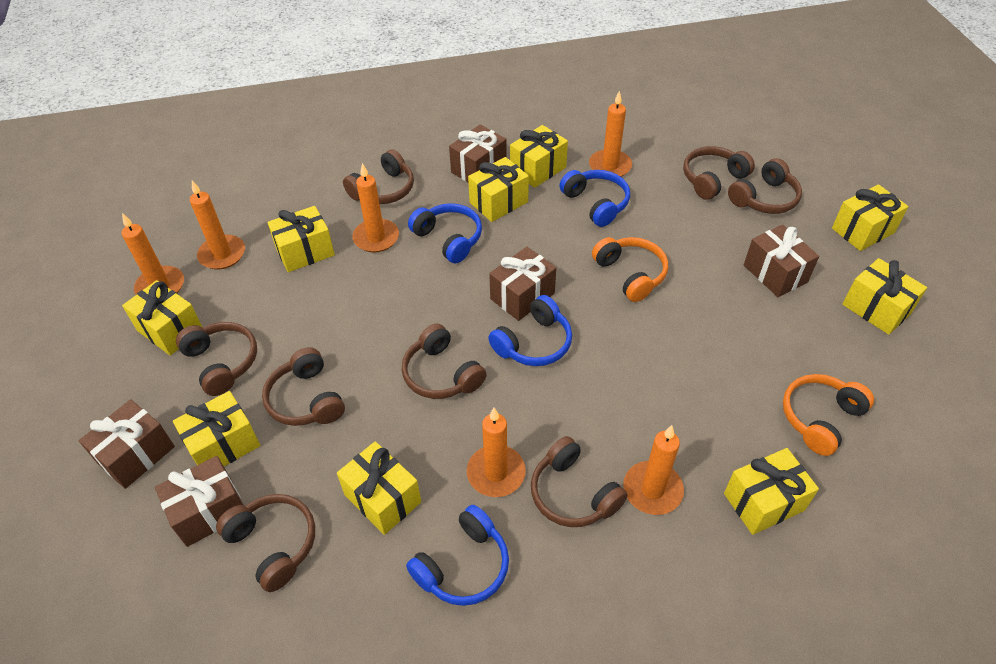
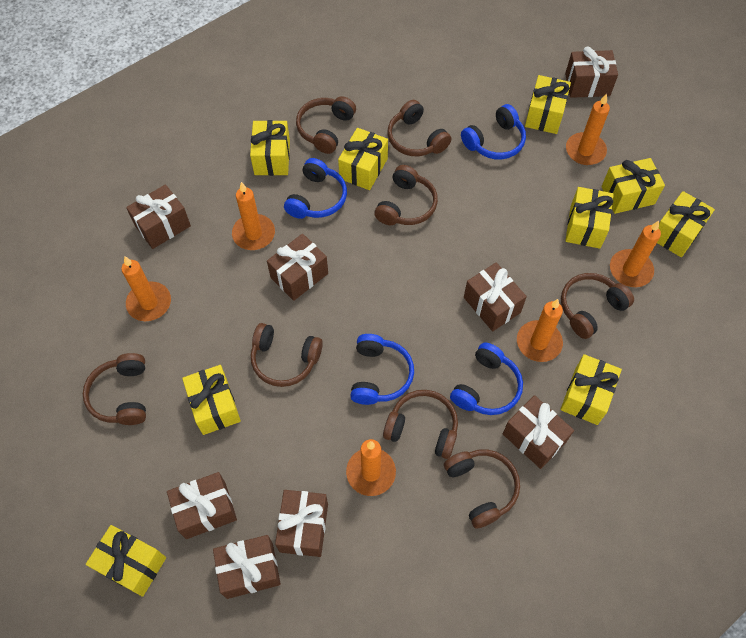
brown gift: [79,399,175,489] [155,456,243,547] [449,125,507,182] [489,247,556,321] [744,225,819,297] = 5 -> [126,184,191,249] [167,472,237,539] [213,535,281,599] [267,234,328,301] [275,490,328,557] [464,263,527,331] [503,395,574,469] [565,46,618,98] = 8
orange headphones: [592,237,668,302] [783,374,874,456] = 2 -> none = 0

